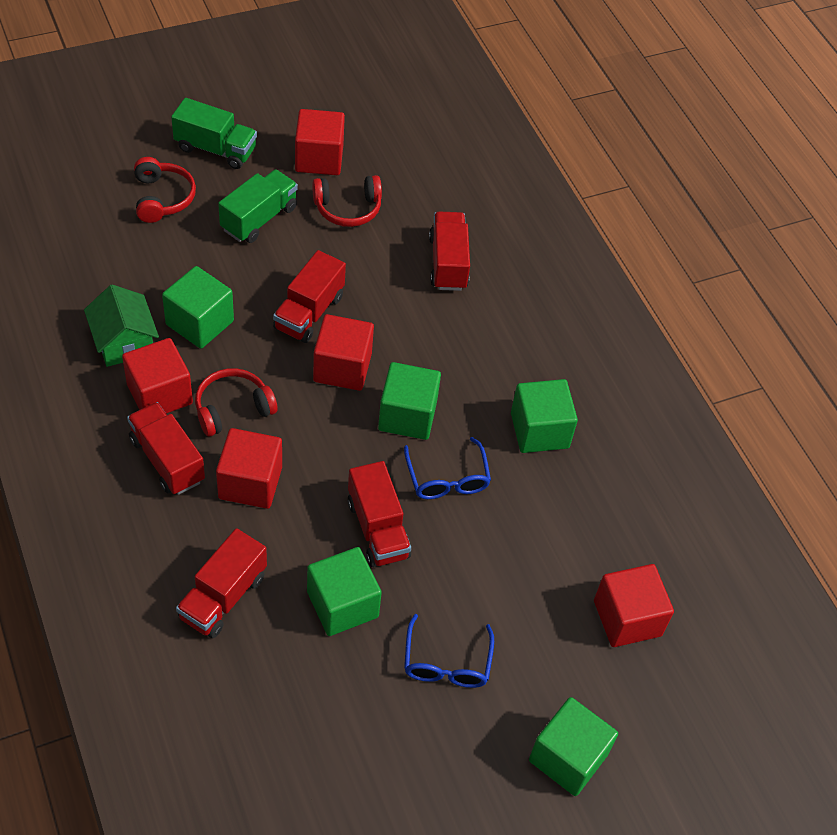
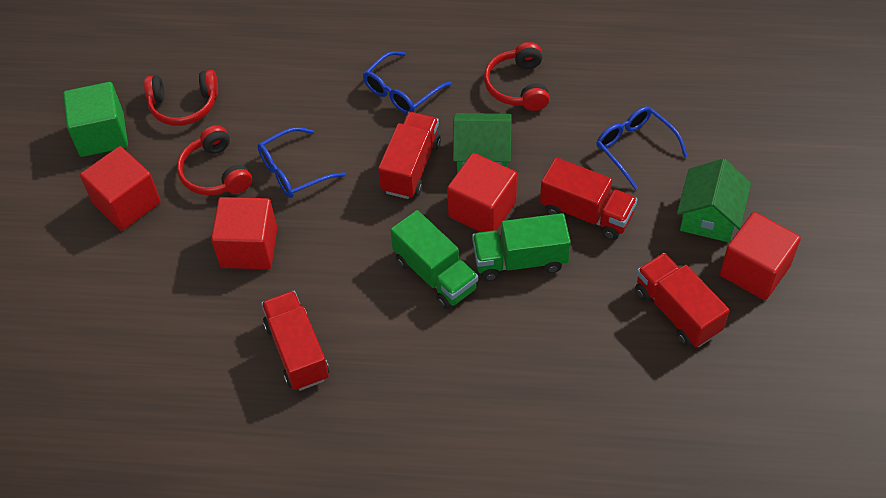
blue glasses: [404,437,491,499] [404,614,494,688] = 2 -> [258,127,346,198] [363,51,452,114] [596,106,688,190] = 3
green cube: [162,266,234,349] [307,547,382,636] [378,362,441,440] [511,379,578,453] [529,697,618,796] = 5 -> [63,82,128,157] = 1
green house: [84,285,159,367] = 1 -> [453,113,512,173] [677,159,751,242] = 2
red cube: [122,338,193,414] [216,428,282,509] [295,109,345,175] [313,314,374,391] [594,564,674,647] = 5 -> [80,146,161,231] [211,197,277,269] [447,153,517,232] [720,212,801,300] = 4
red truck: [127,402,205,495] [176,528,267,638] [273,250,346,343] [348,461,411,567] [429,211,470,291] = 5 -> [261,291,329,391] [378,112,441,199] [540,157,638,240] [635,253,730,347] = 4

